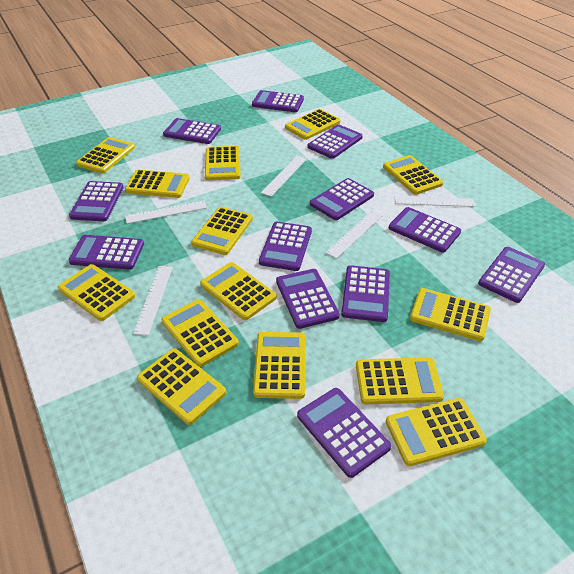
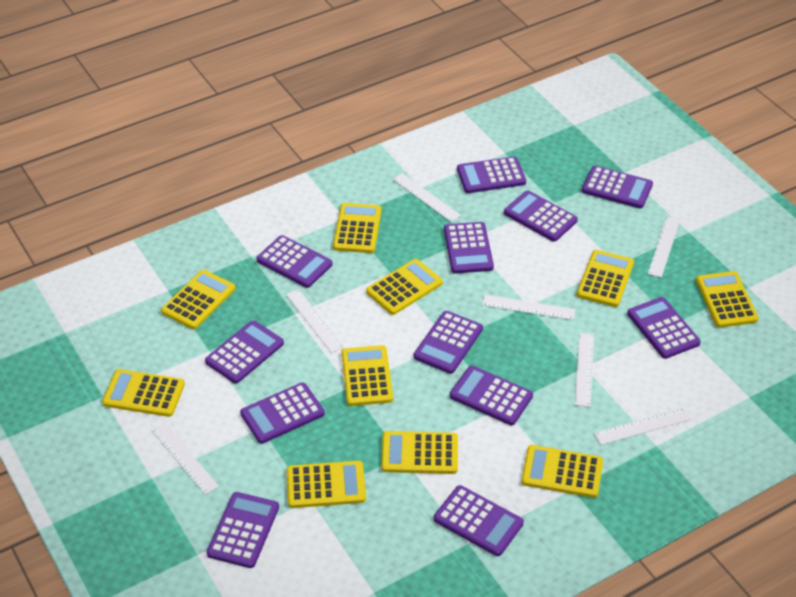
white ruler: [125,200,207,224] [133,266,173,336] [261,156,307,197] [325,211,383,259] [394,196,475,207] = 5 -> [151,423,219,495] [286,289,344,353] [393,173,461,222] [482,295,575,320] [575,333,594,407] [594,408,691,445] [648,216,680,278] = 7
yellow calculator: [58,264,135,321] [76,137,135,173] [125,170,190,198] [137,348,226,425] [162,299,239,367] [191,207,253,255] [200,262,277,320] [205,146,241,180] [253,332,305,399] [285,109,340,140] [356,357,444,405] [383,155,443,195] [386,398,487,466] [410,288,491,341] = 14 -> [102,369,185,417] [161,270,236,329] [287,461,366,508] [333,203,381,253] [342,345,393,406] [366,259,443,315] [381,431,458,474] [521,445,603,498] [577,250,634,307] [696,271,759,328] = 10

